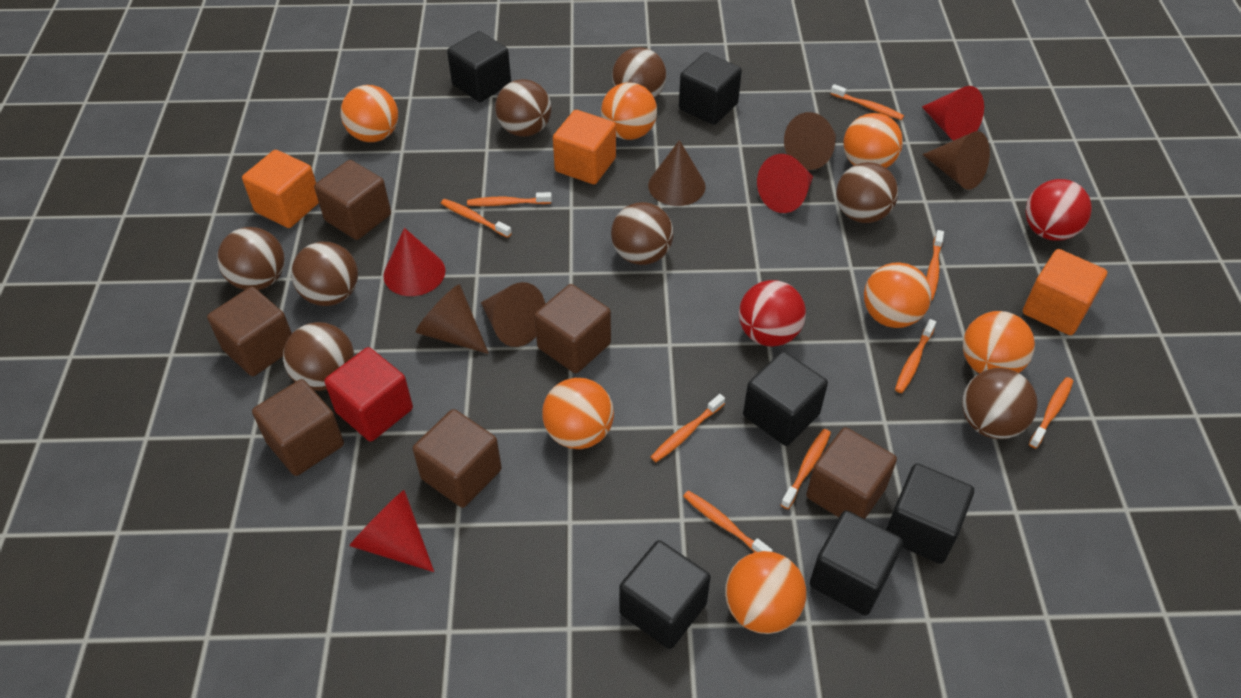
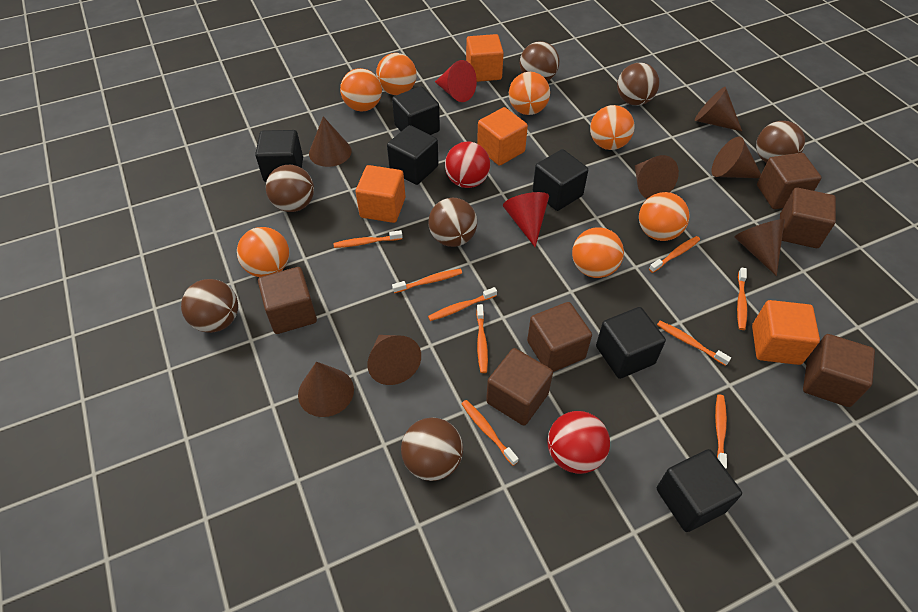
brown ball: [217,227,285,290] [283,322,354,391] [291,242,358,306] [495,79,552,137] [611,202,674,265] [612,47,666,99] [836,162,898,223] [962,368,1038,439] = 8 -> [181,279,238,333] [266,165,314,212] [401,418,463,481] [429,198,477,247] [520,41,559,81] [617,63,659,106] [756,121,805,163] = 7
brown cone: [415,284,489,354] [481,282,545,347] [648,140,706,206] [784,112,836,170] [922,131,990,190] = 5 -> [298,362,354,417] [309,116,352,167] [367,335,421,385] [635,155,679,199] [695,87,742,131] [711,137,761,178] [734,219,785,276] = 7
orange cube: [242,150,319,228] [553,110,616,184] [1023,249,1107,335] = 3 -> [356,165,405,223] [466,34,504,82] [477,107,528,166] [752,300,820,365] = 4
red cone: [349,490,434,572] [383,228,445,296] [757,154,813,213] [922,86,984,141] = 4 -> [435,60,477,102] [503,192,549,247] = 2
red cube: [324,347,413,441] = 1 -> none = 0

